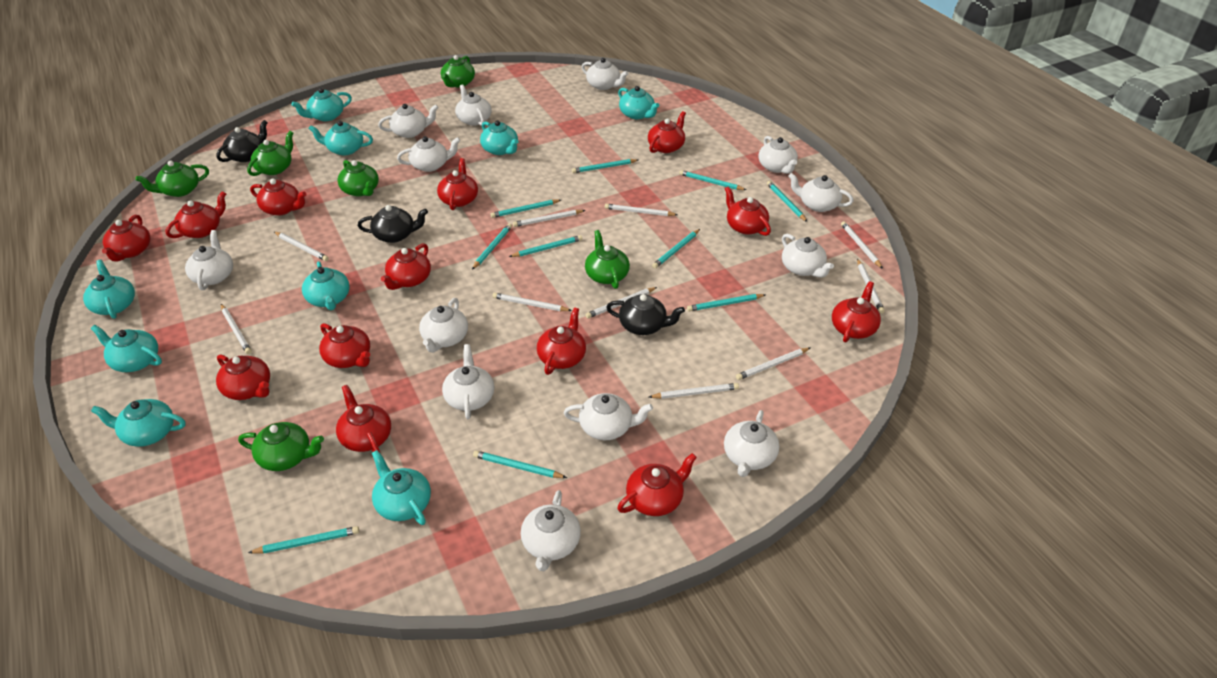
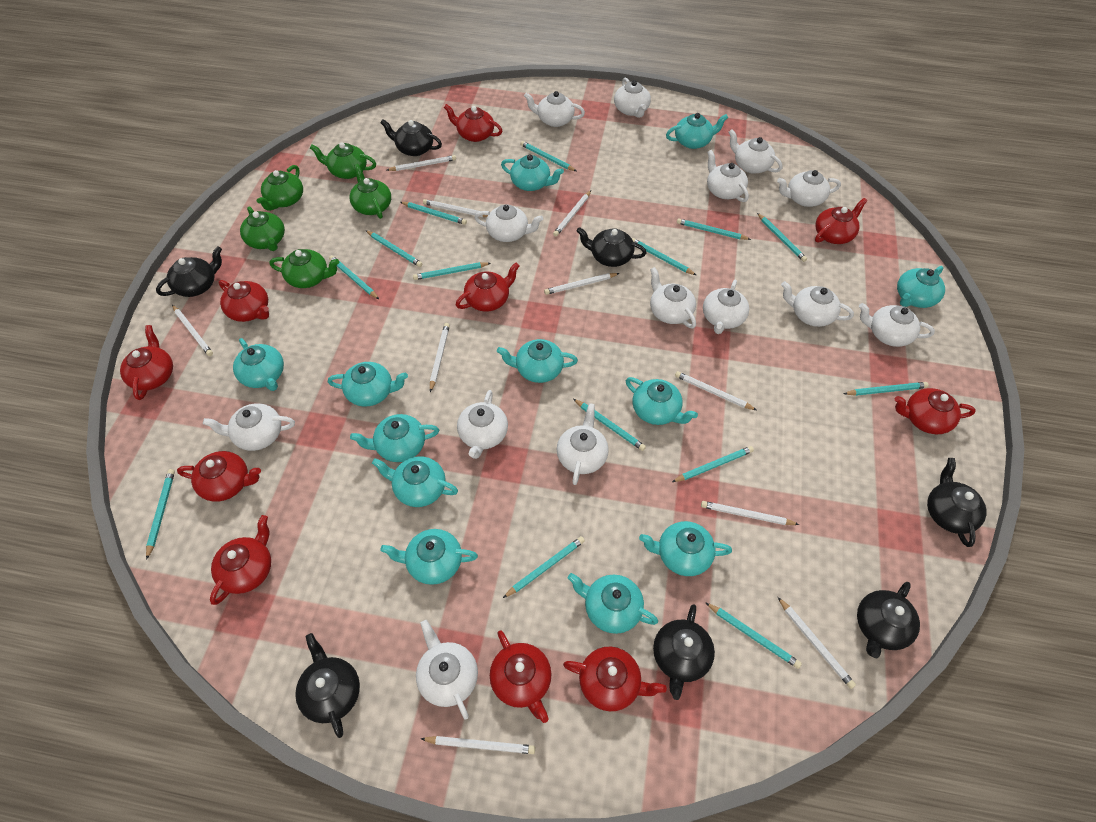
black teapot: [216,120,268,162] [358,205,428,243] [606,294,685,335] = 3 -> [156,246,222,297] [295,633,360,738] [380,119,442,156] [577,227,647,267] [653,604,715,700] [857,582,920,658] [927,458,987,547] = 7
green teapot: [136,161,209,197] [238,422,324,471] [247,131,293,176] [337,160,379,196] [441,55,475,87] [585,230,630,289] = 6 -> [240,206,285,251] [257,165,303,211] [270,249,339,288] [310,142,376,179] [350,164,391,219] = 5
red teapot: [102,215,151,262] [166,191,226,238] [216,354,270,400] [250,179,306,216] [319,323,370,368] [336,385,391,453] [381,243,431,290] [437,158,478,210] [537,308,586,375] [617,453,697,516] [648,111,686,153] [725,187,771,236] [832,281,881,343] = 13 -> [120,325,173,400] [177,451,261,502] [210,515,271,605] [219,280,269,322] [444,104,502,142] [456,263,519,312] [490,630,551,723] [563,647,667,711] [815,198,867,244] [895,388,976,434] = 10
turquoise pencil: [248,526,359,553] [472,224,512,269] [473,450,567,478] [490,200,561,218] [509,235,583,257] [572,159,638,173] [652,229,700,269] [679,170,746,190] [687,294,765,311] [767,181,807,222] = 10 -> [146,469,175,560] [329,255,379,299] [366,230,422,267] [400,202,467,225] [413,262,491,280] [503,536,585,598] [520,141,576,171] [573,399,646,451] [632,238,696,275] [672,446,754,482] [677,218,751,240] [705,602,802,669] [757,213,807,262] [844,382,929,396] = 14
turquoise teapot: [83,260,135,319] [91,325,162,372] [91,399,186,447] [291,88,352,121] [302,262,350,310] [309,121,373,156] [372,450,431,525] [480,120,518,155] [618,86,659,119] = 9 -> [233,338,284,391] [328,362,408,407] [350,414,439,462] [372,456,458,507] [380,529,478,585] [497,339,578,383] [501,154,564,191] [568,573,658,634] [626,377,698,425] [639,521,732,576] [666,113,728,149] [897,266,945,308] = 12
white teapot: [185,230,233,290] [378,104,439,138] [397,136,460,172] [419,298,468,352] [442,344,494,419] [455,84,492,126] [521,490,581,571] [564,393,653,440] [582,58,629,90] [724,410,779,477] [758,136,798,174] [782,234,834,278] [788,173,854,212] = 13 -> [203,403,295,451] [416,620,478,720] [457,390,508,459] [474,204,543,242] [524,91,585,127] [557,403,609,485] [614,77,651,118] [650,267,696,328] [703,280,749,334] [707,150,749,202] [729,130,782,174] [777,170,841,207] [781,281,854,327] [859,303,935,347] = 14

